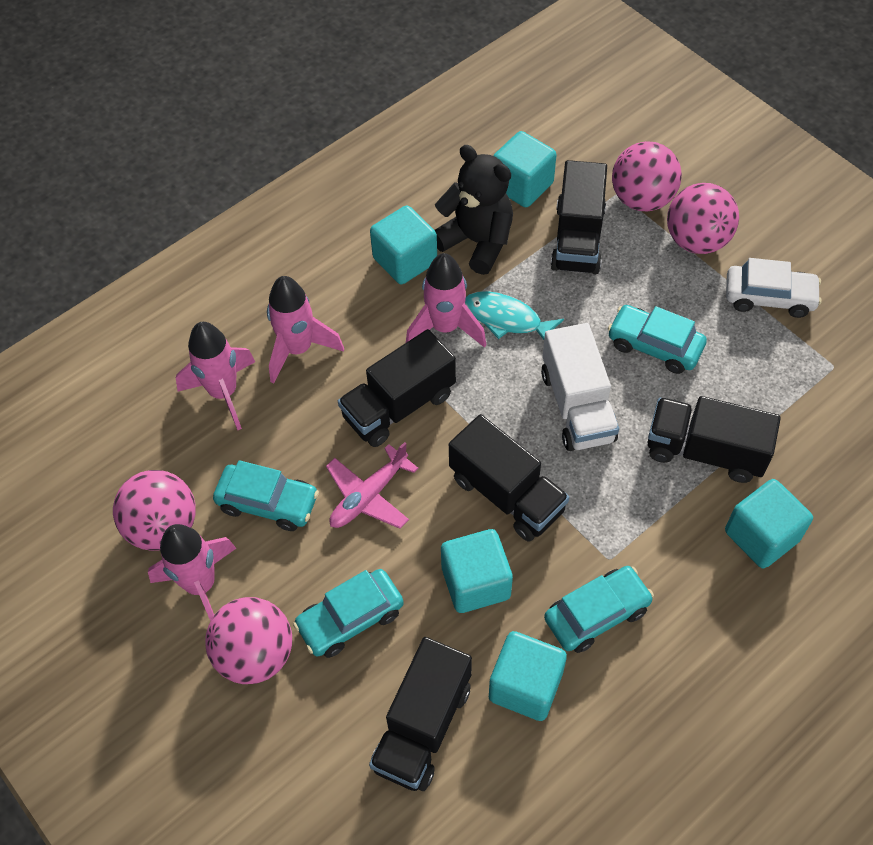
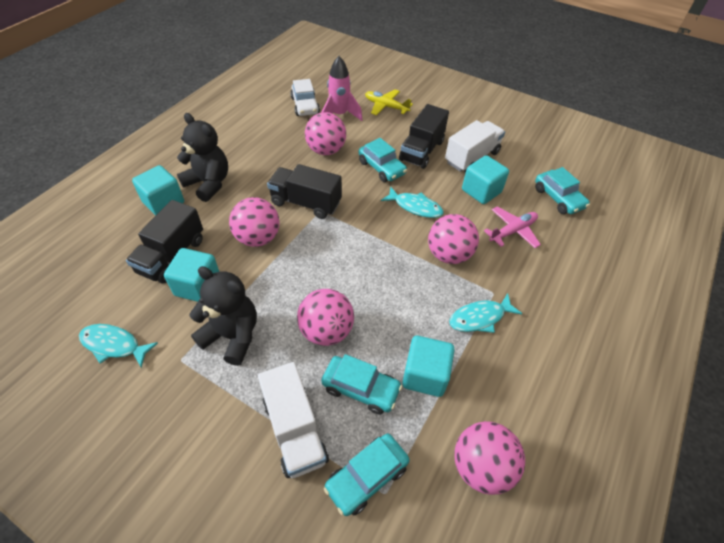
black teddy bear: [435,145,513,275] = 1 -> [177,113,228,202] [189,266,257,366] = 2
black truck: [338,329,456,447] [369,637,472,791] [449,414,569,541] [550,160,607,274] [648,396,781,483] = 5 -> [126,200,203,284] [267,164,342,219] [399,104,449,169] = 3
pink ball: [113,470,196,551] [205,597,292,684] [612,141,682,211] [667,183,739,254] = 4 -> [229,197,280,247] [297,289,354,346] [305,112,346,155] [428,214,479,264] [455,421,525,495] = 5
pink rocket: [148,524,236,621] [176,322,255,430] [267,276,344,384] [406,253,487,348] = 4 -> [321,56,362,121] = 1
turquoise cube: [370,205,437,284] [441,529,513,613] [489,631,567,721] [493,131,556,207] [725,479,813,568] = 5 -> [132,165,184,215] [164,248,219,302] [402,336,455,397] [462,155,509,204] = 4
turquoise fish: [465,291,564,340] = 1 -> [79,324,158,368] [381,186,444,218] [449,293,522,333] = 3
white truck: [541,323,619,451] = 1 -> [258,362,329,478] [445,120,505,172] = 2
yellow plane: none = 0 -> [365,89,413,115] = 1

